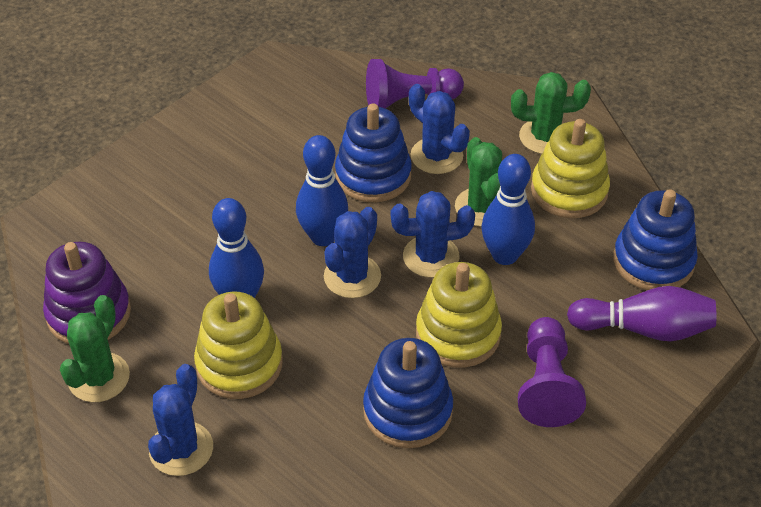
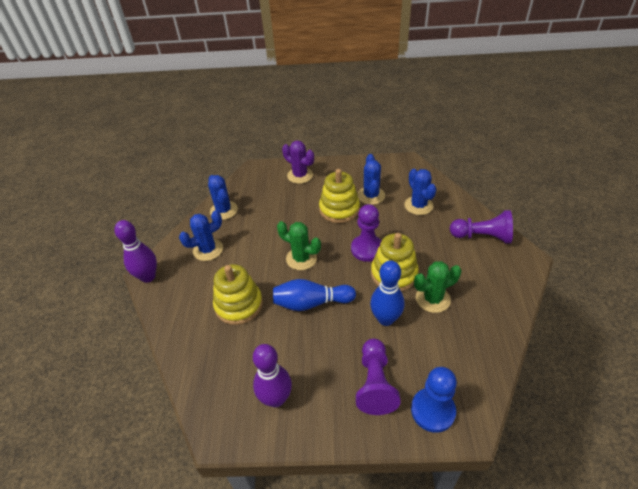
blue bowling pin: [209,198,264,298] [296,135,348,246] [481,154,535,265] = 3 -> [273,279,356,311] [370,260,404,326] = 2
blue pawn: none = 0 -> [411,367,457,433] = 1
blue stacking toy: [335,104,412,202] [363,338,453,448] [613,189,698,290] = 3 -> none = 0
green cactus: [60,295,130,402] [455,137,502,227] [511,72,591,154] = 3 -> [277,221,321,270] [414,261,461,313] = 2
purple bowling pin: [567,286,716,341] = 1 -> [114,220,157,283] [253,344,292,407] = 2
purple cactus: none = 0 -> [282,141,314,184] = 1
purple pawn: [366,59,464,109] [518,317,586,427] = 2 -> [351,204,382,262] [356,339,401,415] [450,210,513,244] = 3
purple stacking toy: [43,242,131,344] = 1 -> none = 0

